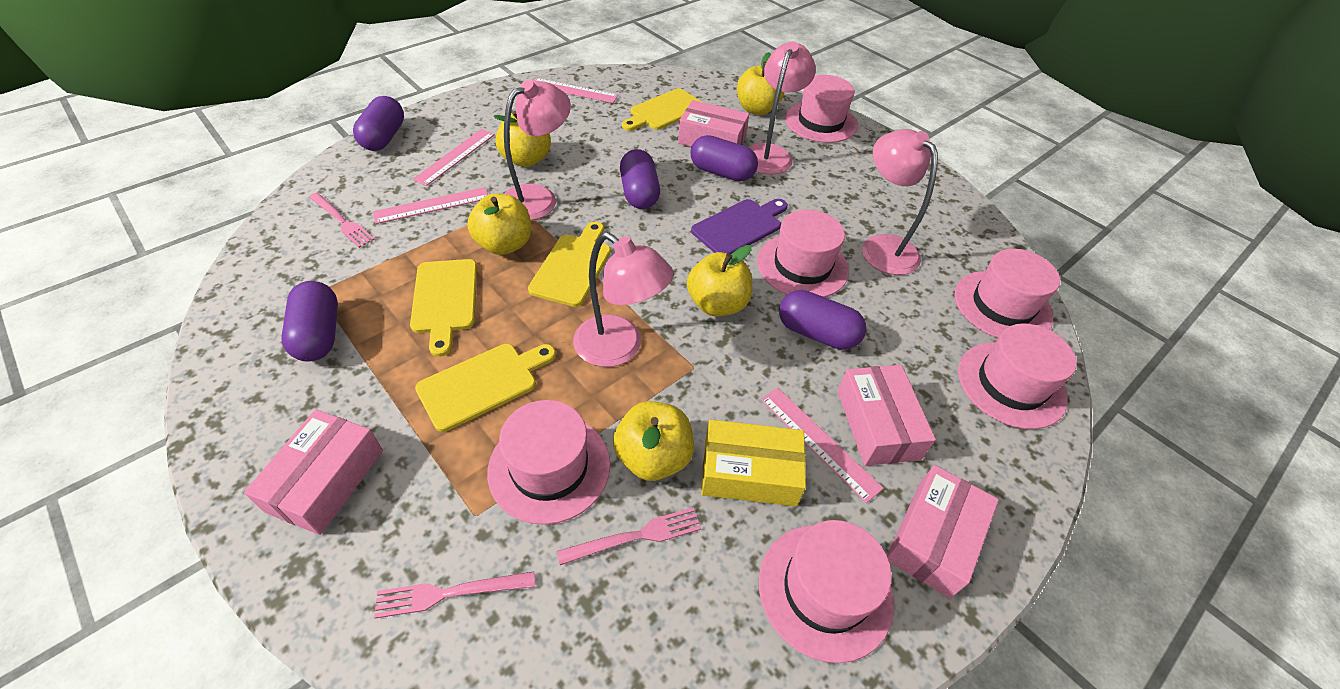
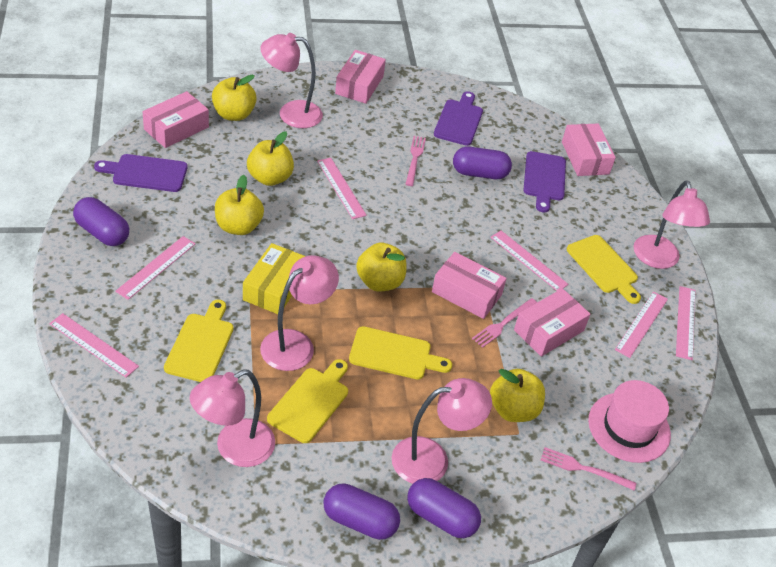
pink box: [244,409,383,535] [678,100,749,147] [837,365,936,466] [887,465,999,598] = 4 -> [143,91,209,148] [335,50,386,104] [432,252,507,319] [514,288,590,357] [562,123,616,176] = 5
pink hat: [487,400,610,525] [757,210,849,297] [759,520,894,663] [785,75,857,143] [954,249,1060,338] [958,323,1077,429] = 6 -> [588,380,671,463] = 1
pink lamp: [504,80,571,220] [573,232,674,367] [749,41,816,175] [862,129,938,275] = 4 -> [190,369,275,467] [260,33,323,128] [260,255,339,371] [392,378,492,484] [633,181,710,269] = 5
pink ruler: [373,187,488,224] [412,129,495,186] [533,78,618,103] [761,388,884,503] = 4 -> [49,313,139,378] [115,236,195,300] [317,158,367,219] [490,231,569,291] [615,291,668,358] [676,286,695,360] = 6
purple capsule: [281,281,338,362] [353,96,404,151] [620,149,660,209] [691,135,758,181] [779,290,866,350] = 5 -> [73,197,129,246] [324,483,400,540] [407,478,481,538] [453,147,512,179] = 4
purple cutting board: [691,199,788,254] = 1 -> [94,154,188,192] [434,91,483,146] [523,151,566,213] = 3

